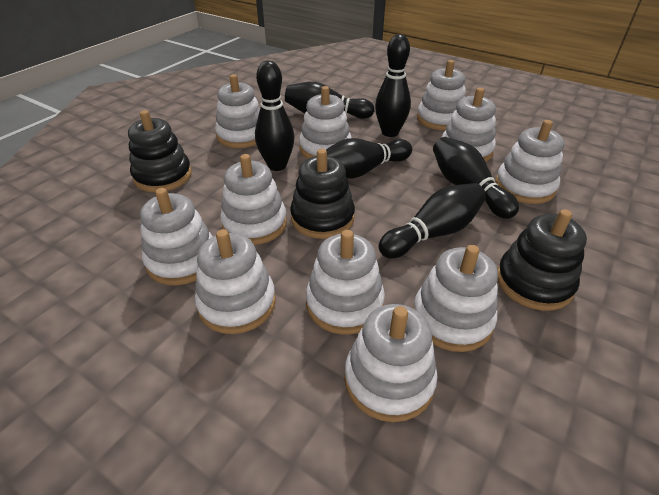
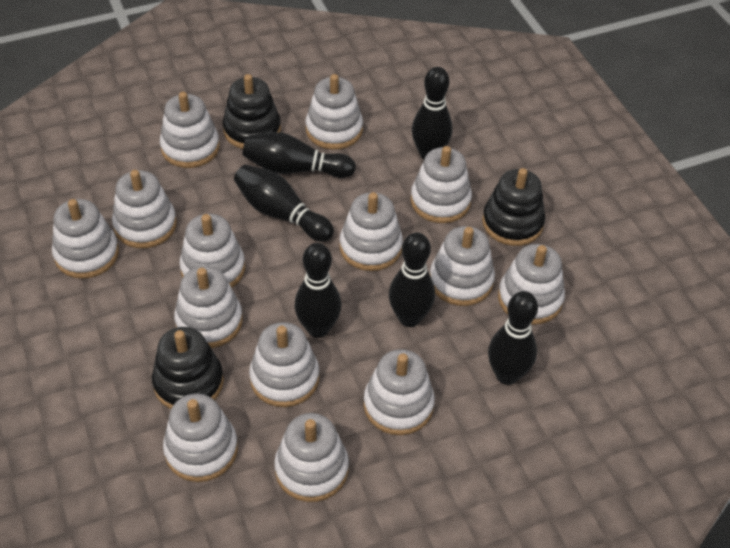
white stacking toy: [140,188,213,285] [195,229,276,334] [215,74,260,148] [220,154,287,245] [299,86,352,159] [306,230,385,335] [344,304,438,422] [413,245,498,352] [417,60,466,130] [441,88,496,162] [495,120,564,204] = 11 -> [52,199,119,279] [112,170,177,248] [160,92,220,168] [163,394,238,482] [174,266,243,348] [179,214,245,288] [249,322,319,407] [274,413,349,502] [306,74,363,150] [340,192,403,271] [364,349,435,435] [411,146,472,223] [430,226,495,306] [498,244,565,325] = 14

